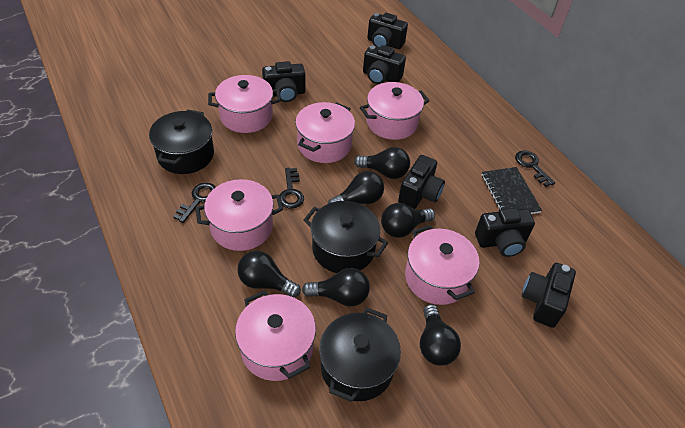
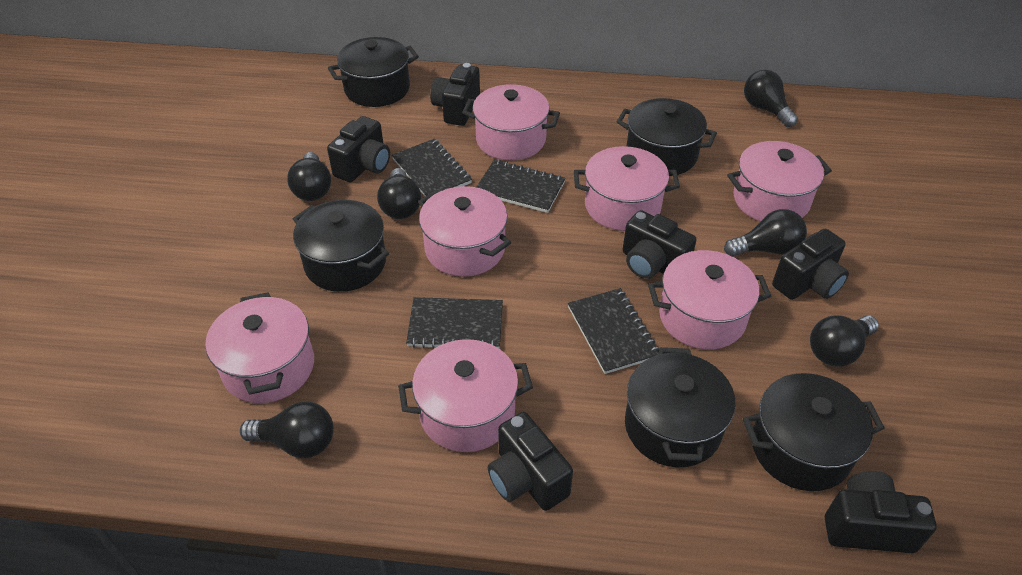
black key: [173,183,216,223] [280,168,304,209] [515,150,555,187] = 3 -> none = 0
black notebook: [482,167,542,214] = 1 -> [392,139,472,196] [406,297,503,348] [476,160,566,213] [568,288,660,374] = 4
black pot: [149,109,214,174] [304,201,388,273] [319,307,401,402] = 3 -> [293,200,389,292] [328,37,419,107] [617,98,717,176] [625,347,736,467] [743,373,885,491] = 5
pink pot: [196,179,283,251] [208,75,281,133] [235,290,316,381] [295,102,355,163] [360,82,429,140] [405,225,479,305] = 6 -> [205,292,314,403] [398,339,533,452] [418,186,511,277] [462,84,560,161] [574,146,680,231] [648,250,771,350] [727,141,832,222] = 7

